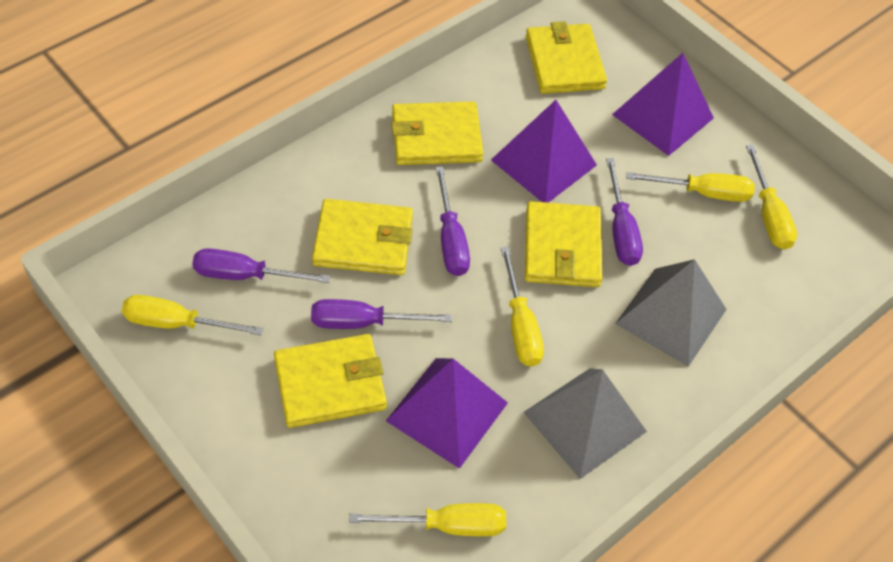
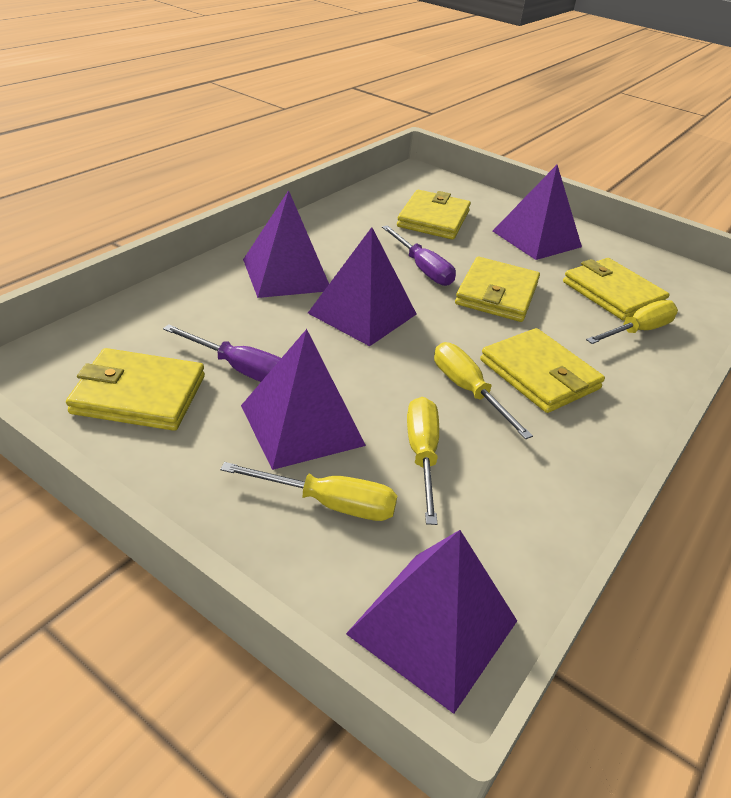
grey pyramid: [523,368,647,479] [615,259,727,367] = 2 -> none = 0
purple pyramid: [386,358,508,469] [491,100,597,203] [612,53,714,156] = 3 -> [241,329,366,470] [243,190,329,298] [308,227,417,346] [346,530,517,714] [493,165,582,260] = 5
purple screwdriver: [192,248,330,283] [311,299,452,329] [435,166,470,276] [606,158,643,266] = 4 -> [163,324,281,382] [382,225,456,286] = 2
yellow screwdriver: [122,295,263,335] [349,503,506,537] [501,247,544,367] [626,172,755,202] [746,145,797,250] = 5 -> [220,462,397,521] [407,397,439,525] [434,342,533,439] [586,300,678,344] = 4

